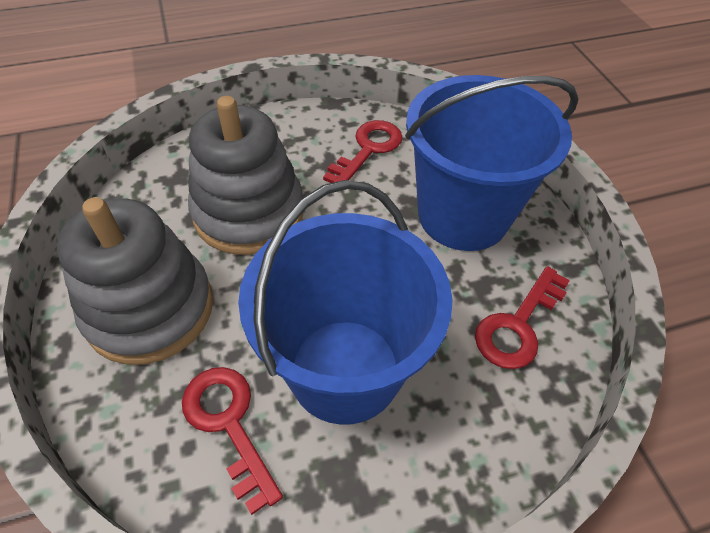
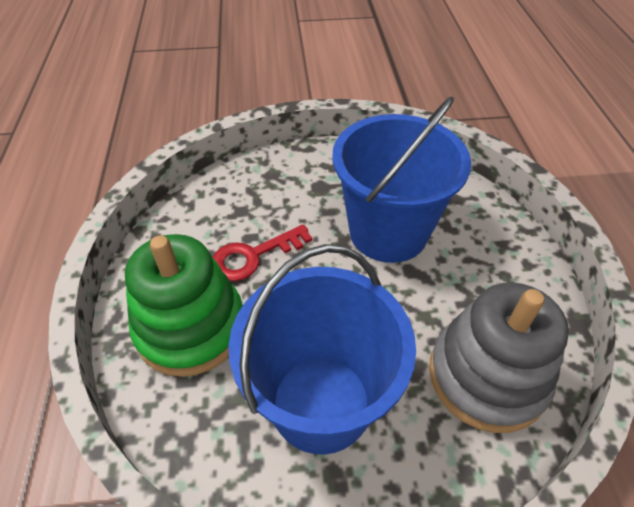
green stacking toy: none = 0 -> [125,234,243,377] = 1
grey stacking toy: [57,197,213,365] [188,96,303,255] = 2 -> [429,282,569,433] = 1
red key: [182,367,283,515] [323,120,402,183] [475,266,570,369] = 3 -> [213,224,312,281] = 1

